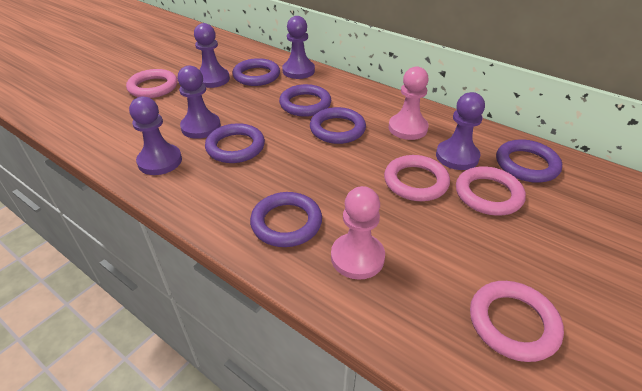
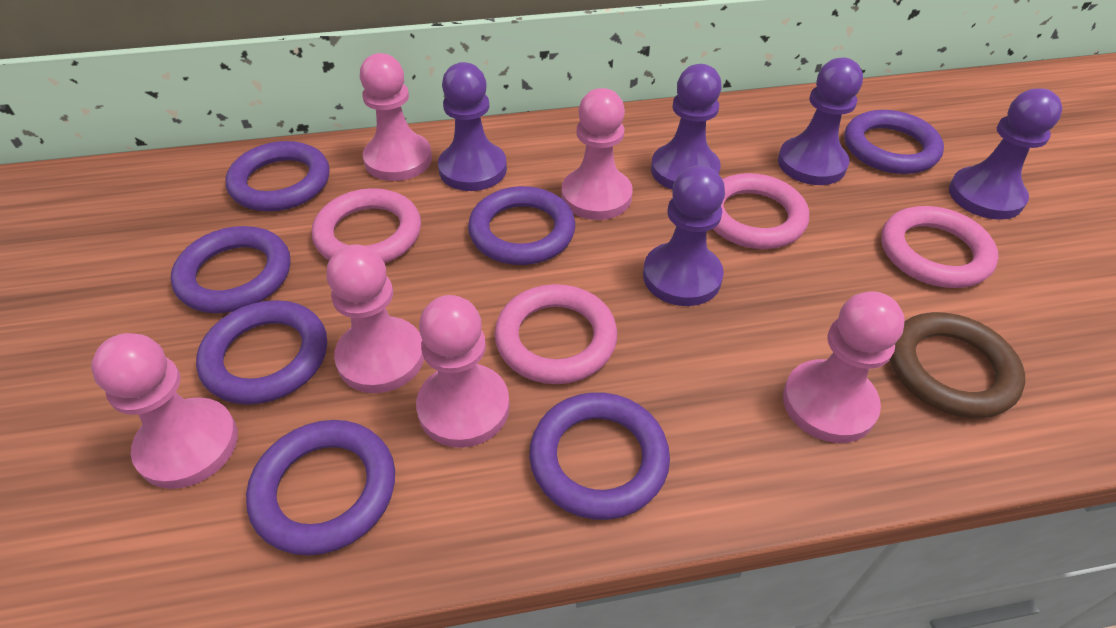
brown ring: none = 0 -> [890,312,1025,418] = 1
pink pawn: [331,186,385,280] [388,66,429,140] = 2 -> [91,333,238,489] [326,244,424,393] [360,53,432,181] [416,295,510,448] [561,88,632,220] [783,291,905,443] = 6
purple ring: [205,123,265,163] [232,58,280,86] [250,192,322,247] [279,84,331,117] [310,107,366,144] [496,139,562,183] = 6 -> [171,226,290,313] [196,300,327,405] [225,141,330,212] [246,420,395,556] [468,186,575,265] [529,392,670,520] [845,110,944,174] = 7

